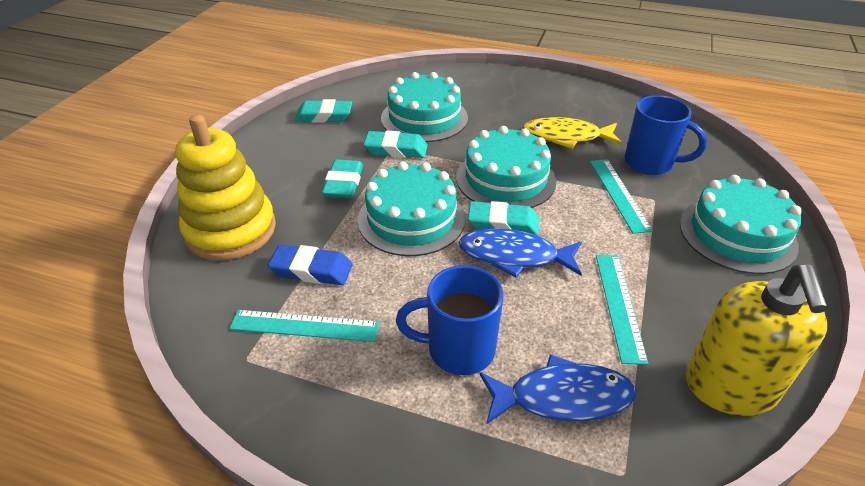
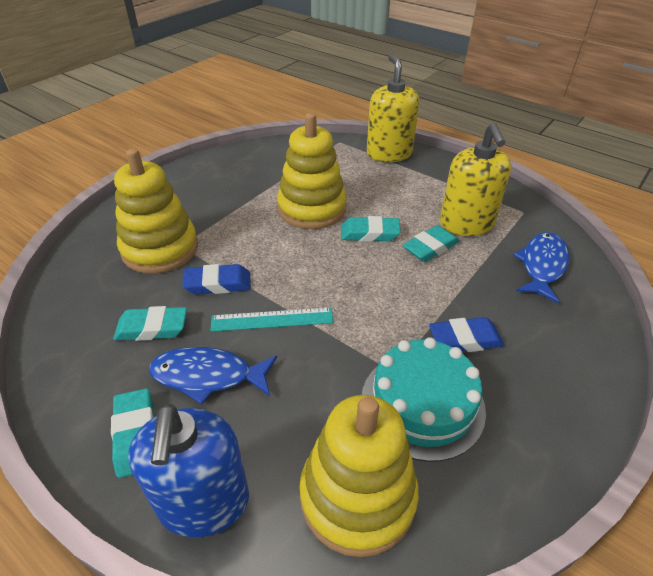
blue eraser: [268,245,352,285] = 1 -> [182,264,251,294] [429,317,504,352] = 2
blue mug: [396,265,504,375] [625,95,707,175] = 2 -> none = 0
blue soap dispenser: none = 0 -> [128,404,249,537] = 1
turquoise cake: [358,162,465,256] [381,72,468,142] [457,126,556,208] [680,175,802,274] = 4 -> [362,337,486,462] = 1
turquoise ruler: [229,310,379,342] [590,159,653,234] [596,255,648,365] = 3 -> [210,307,334,332] = 1
yellow fish: [522,117,622,149] = 1 -> none = 0
yellow soap dispenser: [686,264,828,416] = 1 -> [367,54,419,162] [440,123,511,236] = 2
yellow stacking toy: [175,114,276,260] = 1 -> [114,148,198,274] [277,113,347,229] [299,395,419,557] = 3

